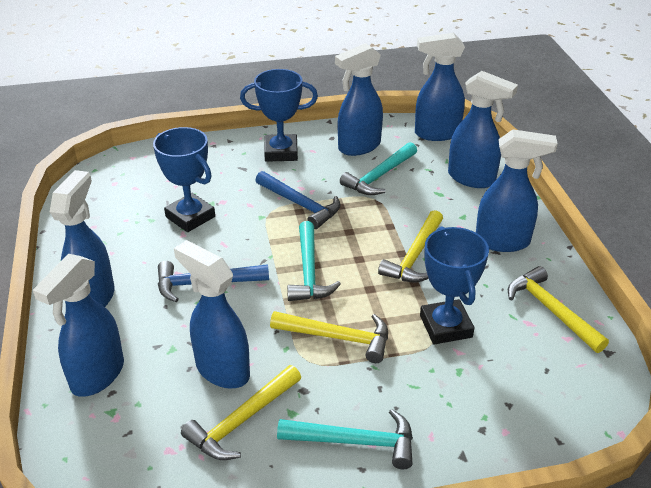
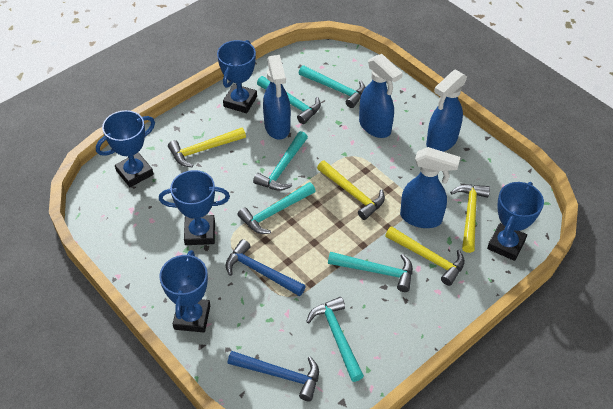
blue spray bottle: [33,254,124,397] [50,170,114,307] [174,240,250,389] [335,43,383,156] [415,33,465,141] [448,71,518,188] [476,130,558,252] = 7 -> [263,55,291,140] [359,54,403,138] [400,147,460,228] [426,70,468,152] = 4
blue trophy: [153,127,215,232] [240,69,318,162] [420,226,489,344] = 3 -> [96,110,155,187] [159,170,230,245] [159,250,210,333] [217,40,257,113] [487,182,544,261] = 5
turquoise hammer: [277,409,413,469] [287,221,341,301] [340,142,417,195] = 3 -> [238,182,315,234] [253,131,308,191] [257,76,321,124] [299,65,366,108] [306,297,364,382] [328,252,413,292] = 6

